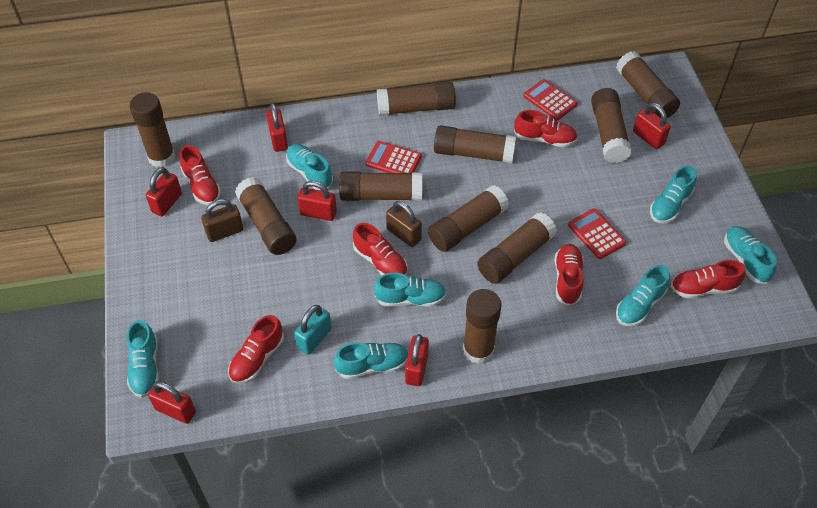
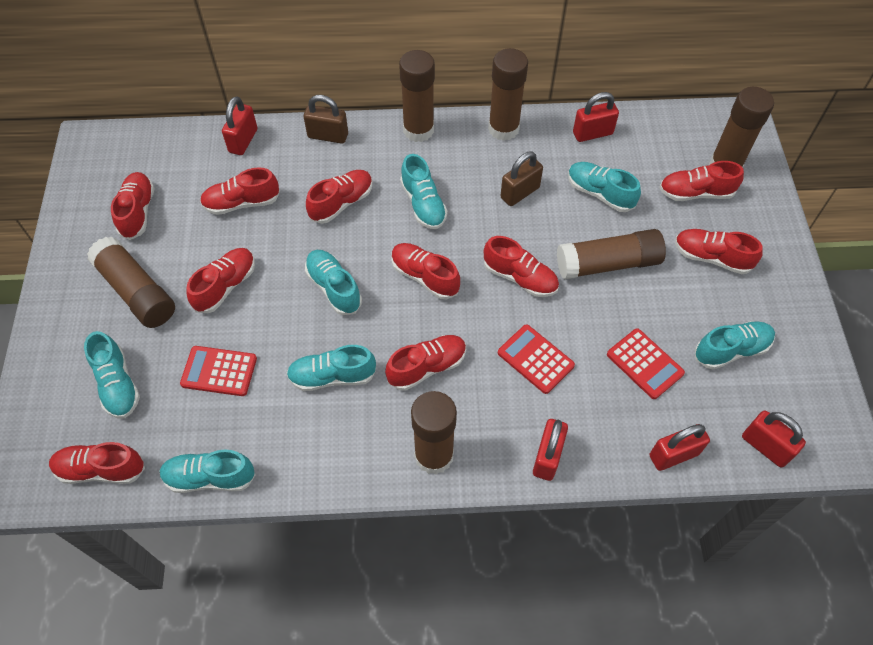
brown glue stick: [129,92,175,167] [235,177,296,255] [339,171,422,201] [377,82,456,116] [428,185,509,252] [434,125,516,163] [463,289,502,364] [477,212,557,284] [591,88,632,163] [616,51,680,118] = 10 -> [87,237,175,328] [399,50,435,142] [411,391,457,475] [488,48,528,141] [557,229,666,280] [709,87,774,167] = 6
red padlock: [146,167,182,216] [148,381,196,424] [266,103,288,152] [297,181,337,221] [405,334,429,386] [633,103,671,149] = 6 -> [222,96,257,155] [533,419,568,481] [573,92,619,142] [650,424,710,471] [742,410,806,468] = 5
red shoe: [179,145,221,205] [228,315,284,384] [353,223,408,275] [514,110,578,147] [555,244,584,306] [671,260,746,299] = 6 -> [49,442,145,484] [111,172,155,240] [186,248,255,313] [200,167,280,215] [306,170,373,224] [385,335,466,391] [392,243,460,300] [484,236,559,297] [659,161,744,201] [675,229,763,274] = 10
turquoise padlock: [294,305,331,355] = 1 -> none = 0

